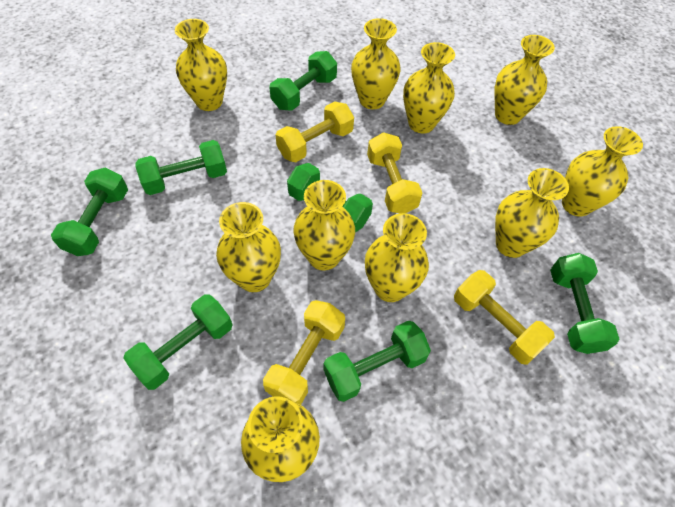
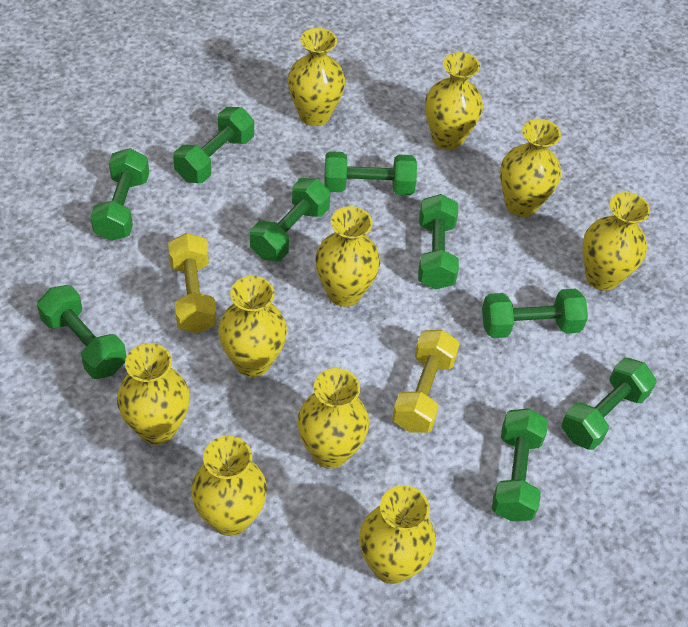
green dumbbell: [51,168,128,256] [123,294,233,390] [136,140,227,195] [269,51,337,111] [287,163,373,232] [323,321,431,402] [550,253,619,354] = 7 -> [37,285,126,379] [90,148,149,241] [173,107,254,183] [250,178,330,261] [324,151,417,195] [418,194,459,289] [482,289,588,338] [492,408,548,521] [561,357,656,450] = 9
yellow dumbbell: [263,300,345,405] [276,101,354,162] [367,132,422,213] [454,270,555,365] = 4 -> [168,233,217,333] [392,330,460,433] = 2

